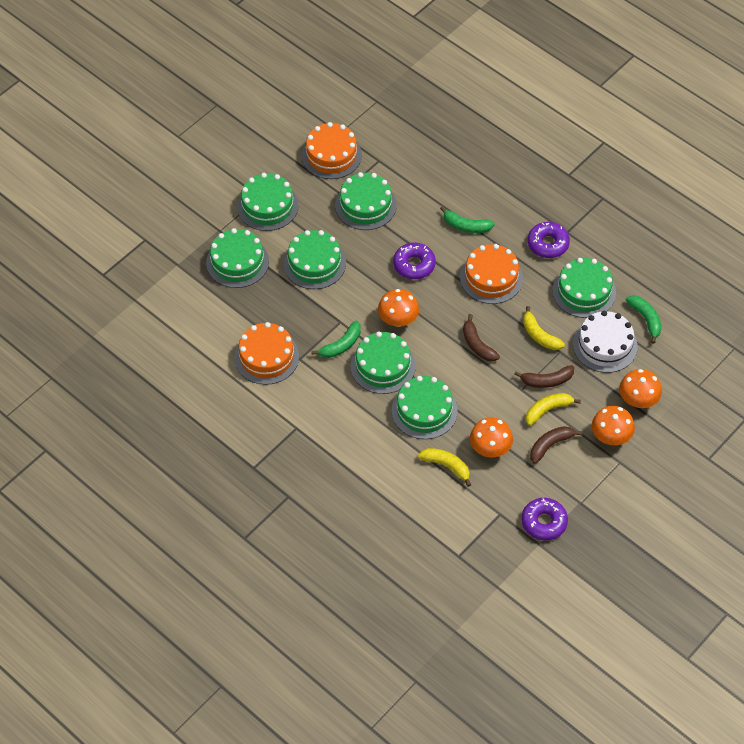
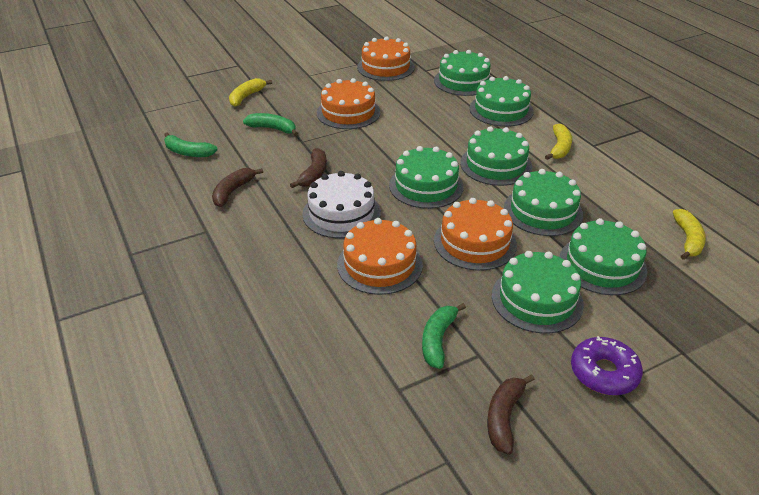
orange cake: [234,322,299,385] [302,122,362,179] [460,244,523,304] = 3 -> [317,78,381,129] [337,218,423,295] [357,36,415,81] [434,198,517,271] = 4
orange mushroom: [378,289,419,327] [470,417,513,457] [592,406,635,445] [619,369,662,408] = 4 -> none = 0
purple donut: [393,243,436,279] [521,498,568,541] [528,222,570,258] = 3 -> [571,336,643,395] = 1

